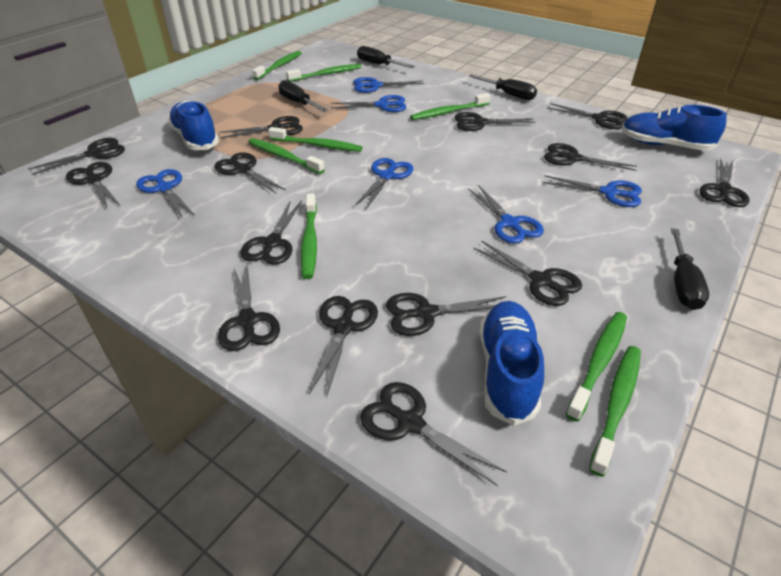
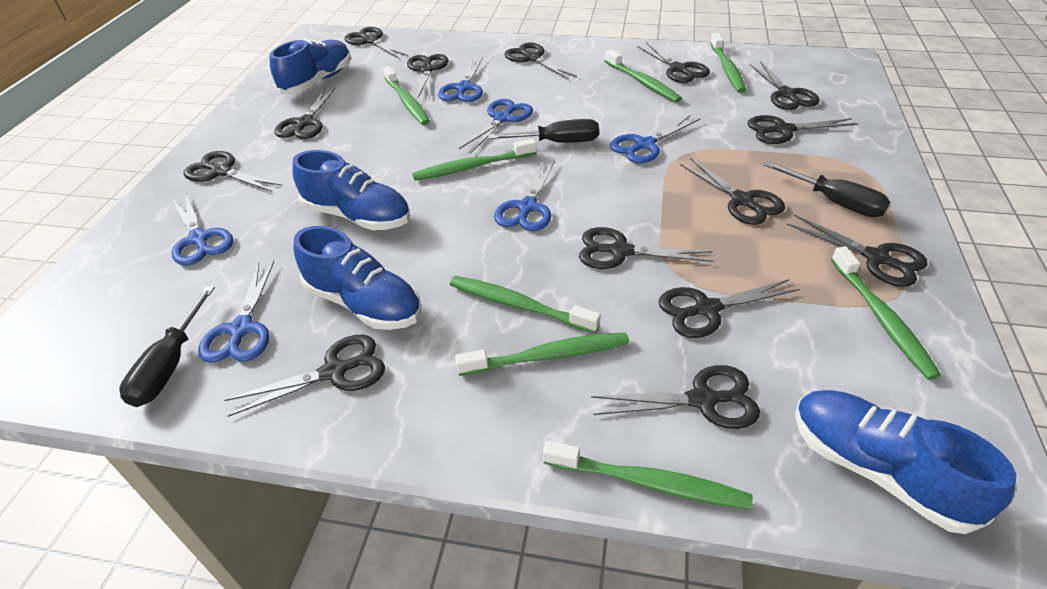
black screwdriver: [278,80,328,112] [357,46,415,68] [469,74,537,100] [671,228,709,310] = 4 -> [119,286,215,407] [488,119,599,143] [763,161,890,217] = 3
blue shoe: [168,101,219,150] [479,301,544,426] [621,105,727,151] = 3 -> [270,38,351,94] [293,150,410,230] [294,226,421,330] [795,390,1016,534] = 4

